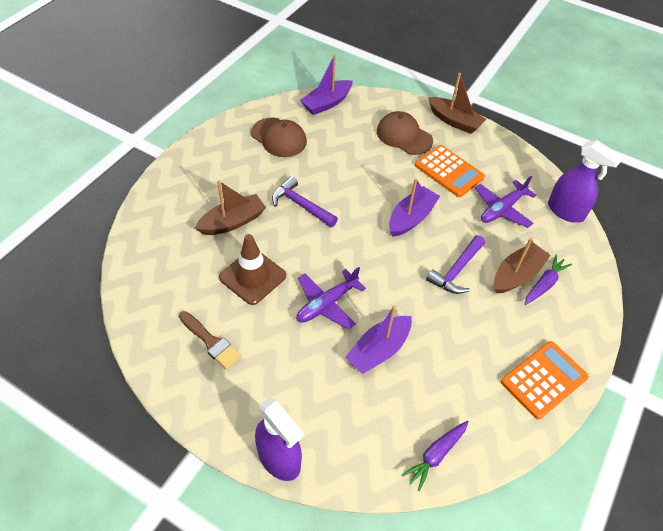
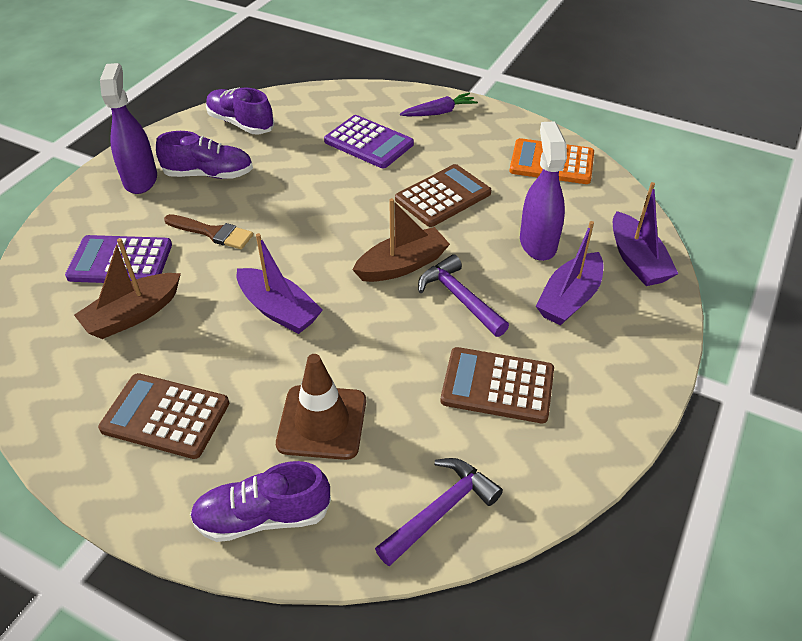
brown boat: [195,180,266,235] [428,73,486,134] [494,238,551,293] = 3 -> [74,238,181,339] [352,198,450,282] = 2
brown calculator: none = 0 -> [98,373,229,459] [395,164,491,227] [441,347,554,423] = 3
brown cap: [251,118,307,157] [377,111,433,155] = 2 -> none = 0
orange calculator: [415,145,485,197] [501,341,589,420] = 2 -> [509,138,594,184] = 1
purple calculator: none = 0 -> [65,235,172,283] [324,115,414,168] = 2
purple carrot: [402,421,469,491] [525,254,572,305] = 2 -> [400,93,478,116] = 1
purple plane: [296,267,366,330] [475,176,536,228] = 2 -> none = 0
purple shoe: none = 0 -> [156,131,253,179] [190,461,331,542] [206,88,275,134] = 3

